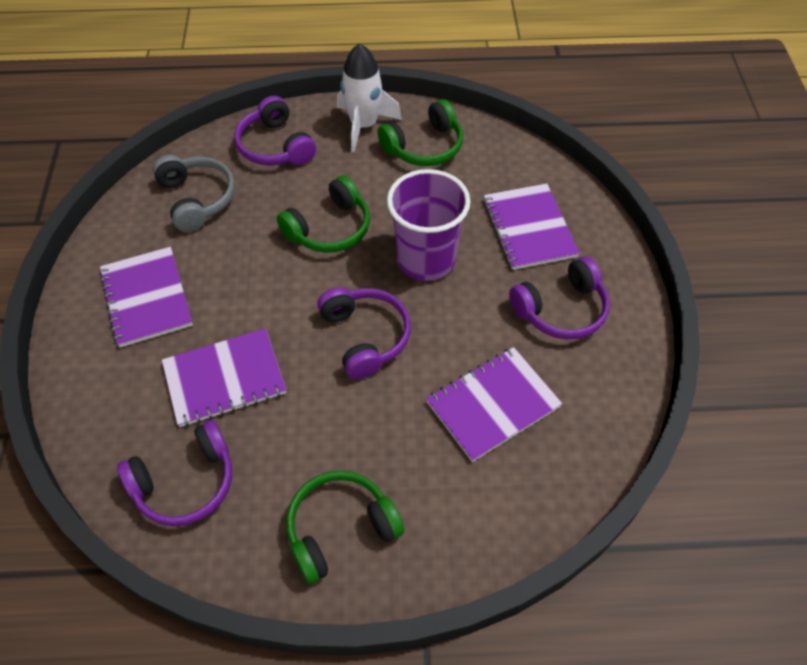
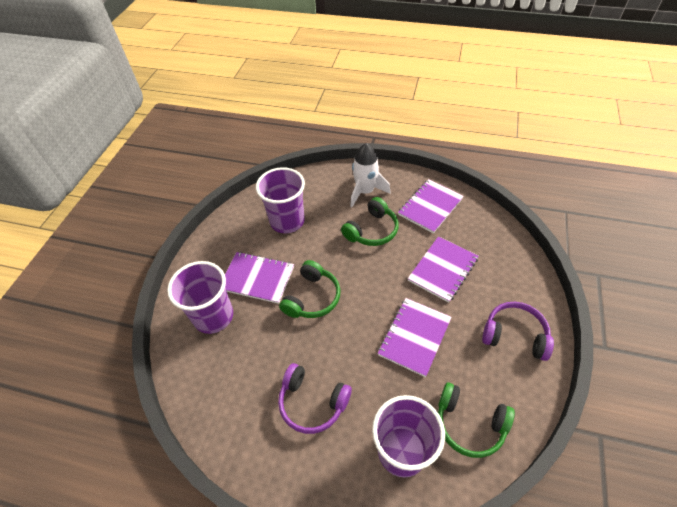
grey headphones: [153,155,235,232] = 1 -> none = 0
purple cup: [387,169,470,281] = 1 -> [167,261,233,334] [256,167,305,233] [372,395,445,478] = 3
purple headphones: [117,420,232,526] [234,96,316,166] [317,287,411,379] [509,256,610,340] = 4 -> [278,363,352,434] [482,302,554,361] = 2

